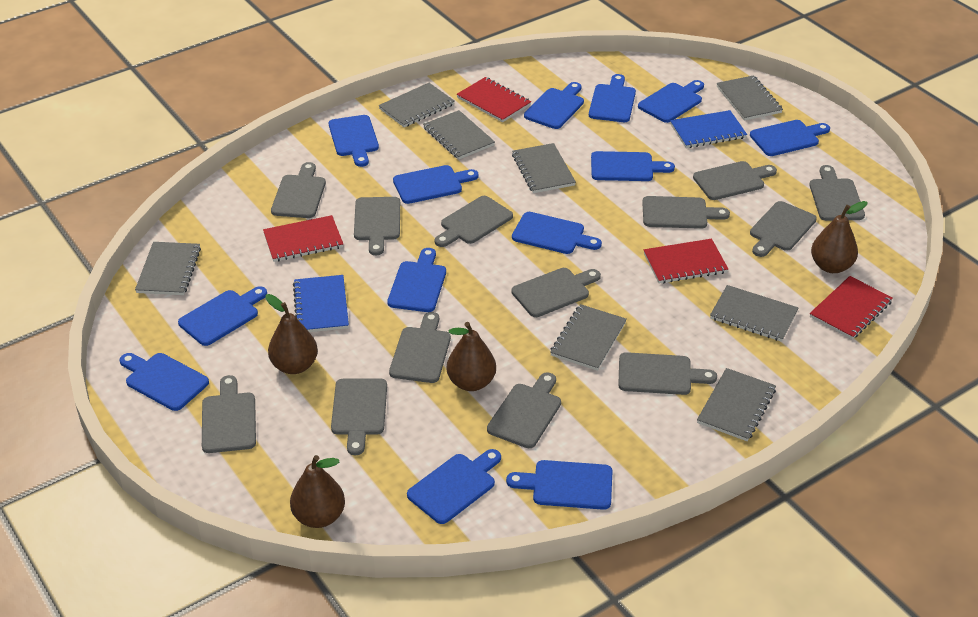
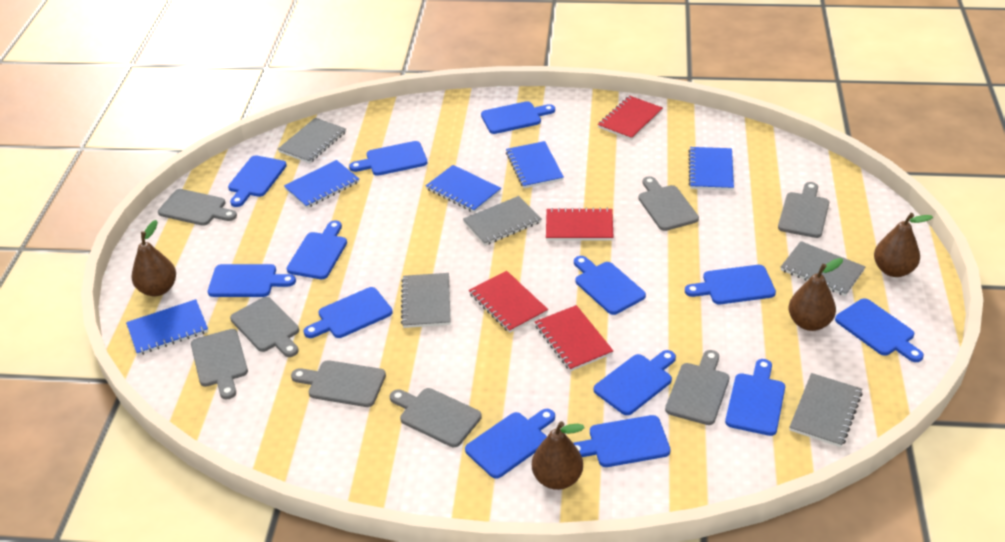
blue notebook: [293,275,349,332] [670,110,747,148] = 2 -> [126,299,208,356] [284,160,359,208] [426,165,501,213] [506,141,564,188] [689,147,734,190] = 5
grey cutting board: [202,375,256,453] [271,162,326,218] [331,379,387,455] [354,197,400,255] [389,312,451,383] [435,196,513,247] [487,372,561,448] [511,268,601,317] [618,352,717,395] [642,196,730,229] [693,161,777,200] [750,201,817,257] [809,165,865,221] = 13 -> [158,189,237,226] [191,329,248,400] [230,297,299,357] [291,360,386,407] [390,388,482,447] [638,176,699,231] [665,350,729,425] [778,182,829,238] = 8
grey notebook: [135,242,201,295] [379,83,455,127] [423,110,495,159] [512,143,576,193] [550,304,627,371] [697,368,776,441] [710,285,798,342] [716,75,783,121] = 8 -> [278,118,346,163] [401,273,451,328] [463,196,541,246] [781,241,866,296] [789,373,863,447] = 5

